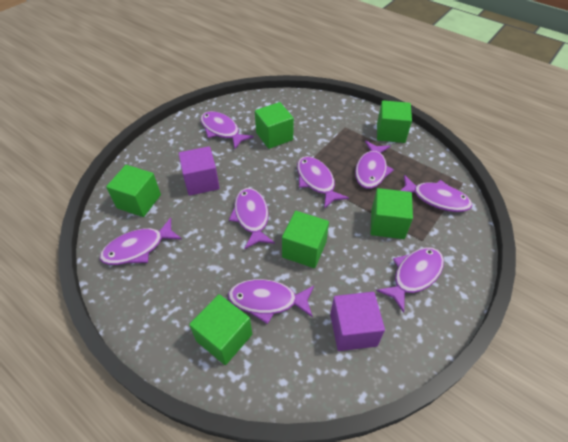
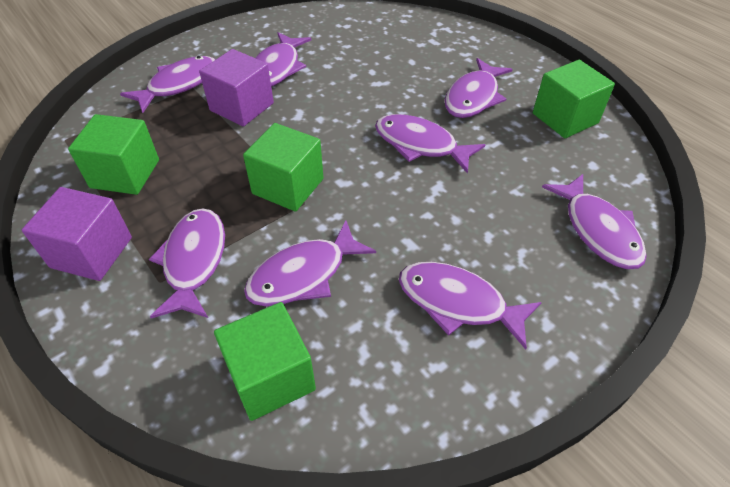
green cube: [106,165,161,217] [189,294,252,365] [255,102,294,149] [282,211,329,268] [371,188,413,239] [377,100,412,143] = 6 -> [68,114,159,195] [214,302,316,421] [243,123,323,212] [533,60,615,138] = 4

